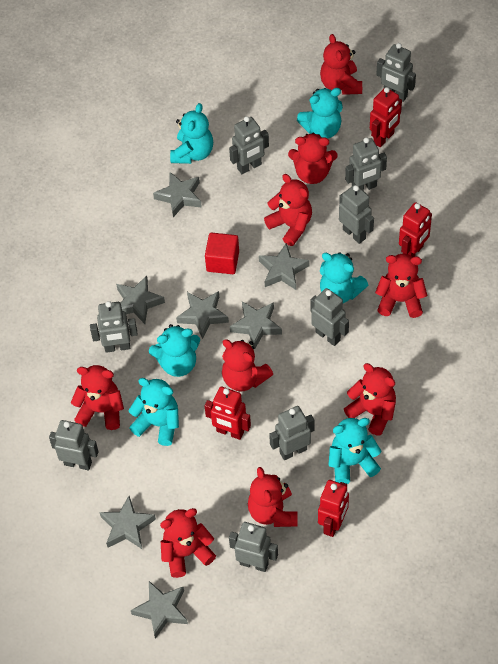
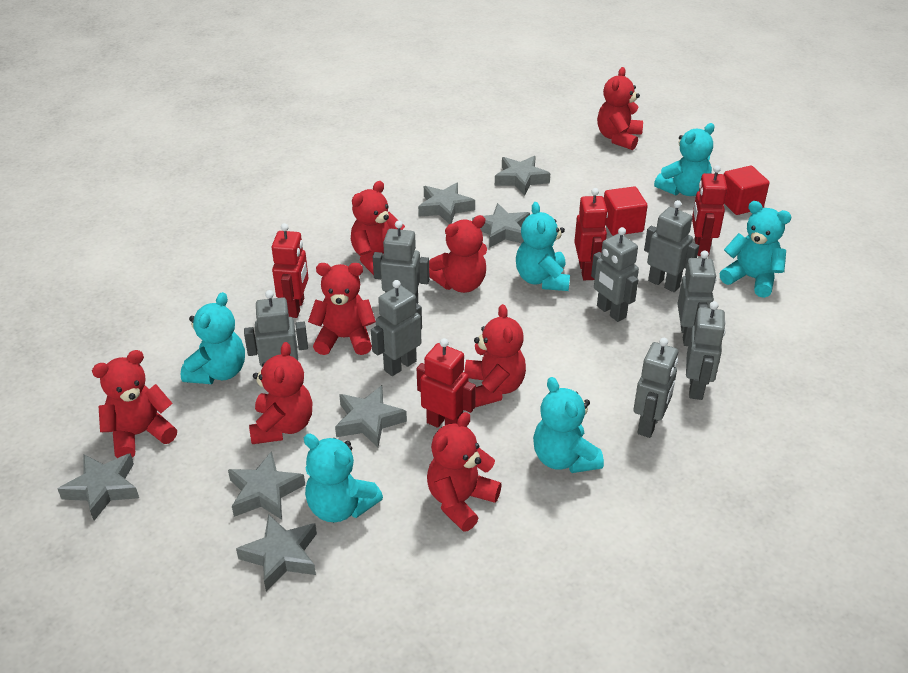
grey robot: [49,420,99,470] [90,301,138,353] [229,116,269,174] [229,522,278,572] [269,406,314,460] [311,288,349,346] [339,185,374,244] [345,137,387,191] [376,43,416,102] = 9 -> [244,290,308,367] [371,280,422,376] [373,220,429,304] [591,227,639,322] [633,338,678,438] [644,200,699,292] [677,251,716,346] [686,301,726,400] = 8
red cube: [205,233,239,274] = 1 -> [604,186,648,236] [724,166,769,215] = 2
red teddy bear: [71,365,124,430] [160,508,216,578] [222,339,273,392] [248,467,297,527] [264,174,312,246] [288,132,337,184] [320,34,362,95] [344,363,396,436] [375,254,427,318] = 9 -> [92,350,177,458] [249,342,312,444] [308,263,376,355] [351,181,405,275] [427,412,502,532] [429,215,487,293] [464,304,526,407] [597,67,643,150] = 8

